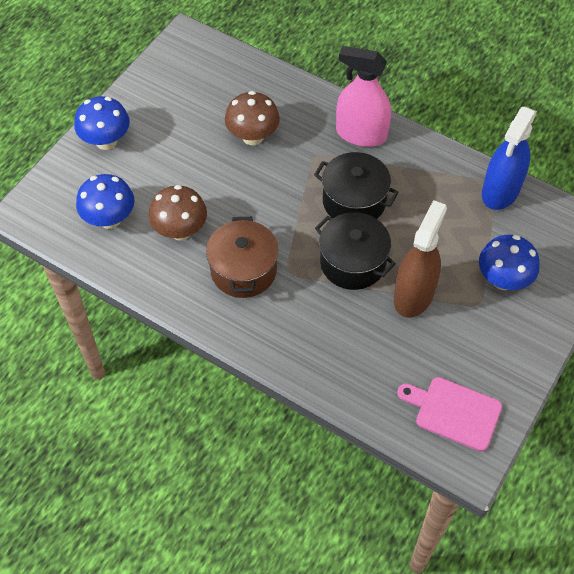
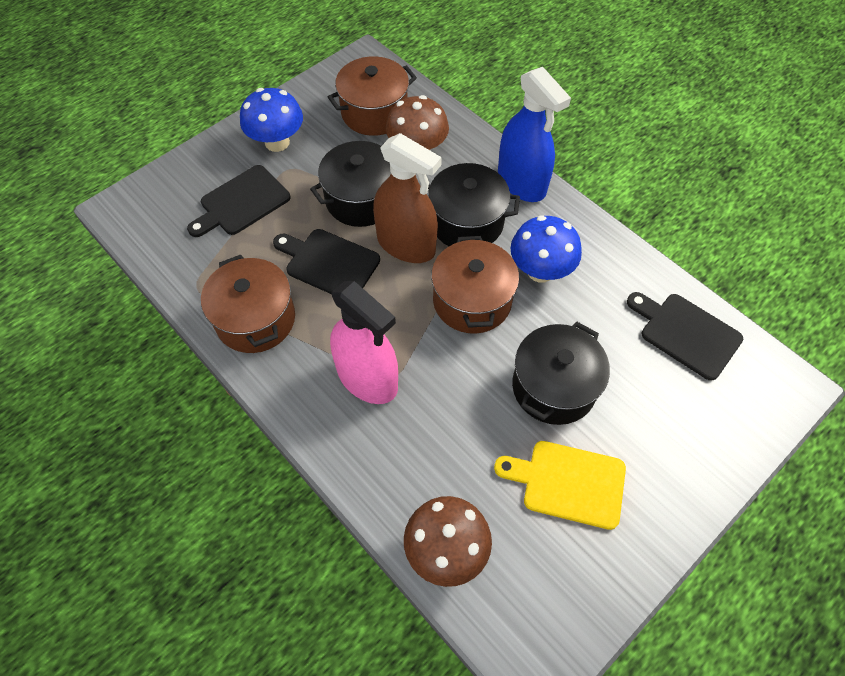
black cutting board: none = 0 -> [187,165,290,237] [273,229,380,294] [627,292,743,381] = 3
black pot: [314,152,399,219] [315,212,396,290] = 2 -> [310,141,391,227] [428,163,520,246] [512,322,610,425] = 3
blue mushroom: [74,96,130,150] [76,174,135,229] [479,235,540,290] = 3 -> [240,88,303,152] [511,215,582,283] = 2
brown pot: [206,217,279,298] = 1 -> [201,255,295,353] [328,56,417,136] [431,236,519,333] = 3
pink cutting board: [397,377,502,451] = 1 -> none = 0
yellow cutting board: none = 0 -> [494,441,626,530] = 1

